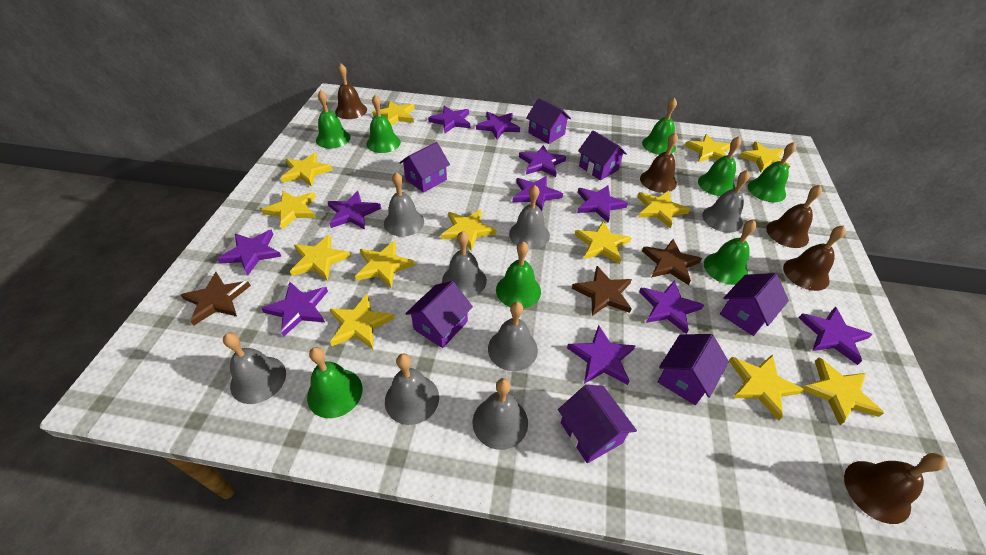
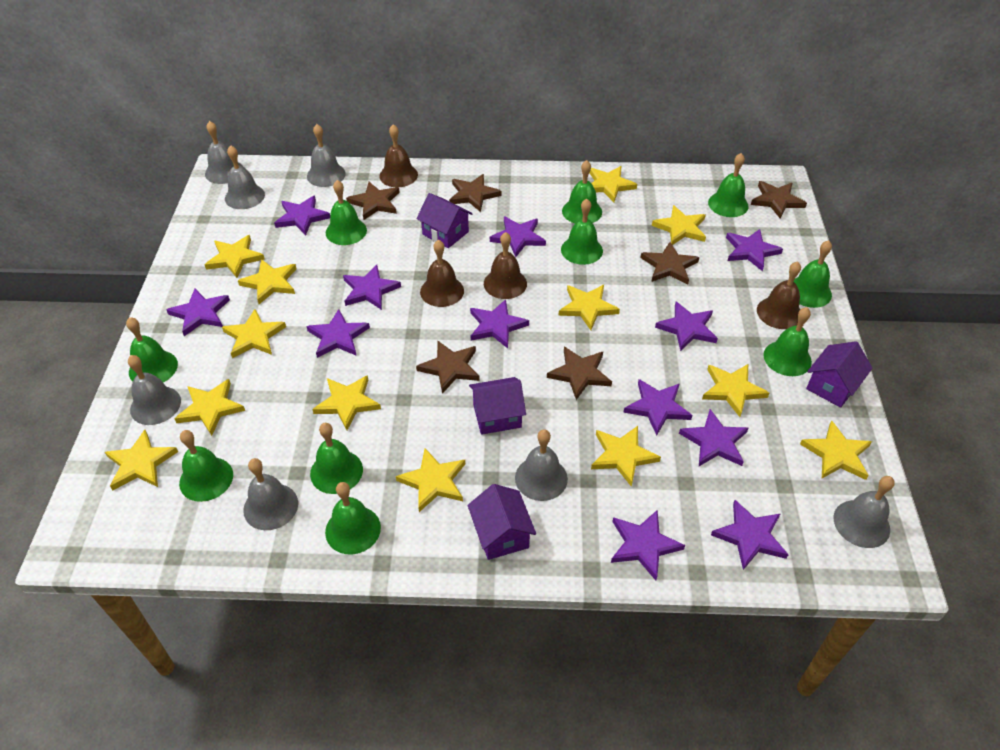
brown bell: [335,64,367,119] [640,132,678,193] [766,185,822,248] [783,225,846,291] [844,453,946,524] = 5 -> [379,124,418,187] [420,240,464,307] [484,232,527,299] [757,261,801,329] = 4
brown star: [181,272,251,326] [572,266,632,316] [642,239,702,285] = 3 -> [346,182,400,220] [416,341,480,394] [449,174,502,212] [547,347,612,400] [641,242,699,285] [751,181,807,218] = 6
green bell: [307,347,362,418] [316,90,351,149] [366,94,401,153] [496,241,541,308] [642,98,677,155] [698,136,741,196] [704,219,757,285] [748,142,796,202] = 8 -> [126,317,178,382] [179,430,233,502] [310,423,363,494] [325,482,381,554] [326,180,367,245] [561,199,603,265] [562,160,602,223] [708,153,749,217] [763,307,812,376] [793,240,832,308] = 10
grey bell: [223,333,286,404] [384,172,424,237] [385,354,439,425] [442,231,487,298] [473,378,528,450] [488,302,538,371] [509,185,550,249] [702,170,750,233] = 8 -> [128,355,181,425] [205,121,242,184] [225,145,265,209] [243,458,298,530] [307,124,346,187] [515,429,568,501] [834,476,894,548] = 7
purple house: [399,142,450,193] [405,281,473,348] [526,98,571,144] [558,385,637,463] [578,130,627,180] [658,334,729,405] [720,273,789,336] = 7 -> [416,193,473,248] [467,484,536,560] [469,377,526,435] [806,341,873,408] = 4
purple star: [217,230,282,275] [261,282,328,337] [328,191,381,229] [428,106,470,133] [476,112,520,139] [512,176,563,211] [519,145,566,177] [567,325,636,385] [577,185,628,223] [639,280,704,334] [799,307,873,365] = 11 -> [167,289,230,336] [274,196,330,235] [306,309,370,358] [343,265,401,310] [470,299,529,348] [490,216,546,257] [611,510,685,580] [623,379,693,436] [655,302,718,351] [679,409,748,466] [711,500,789,570] [726,229,783,271] = 12

